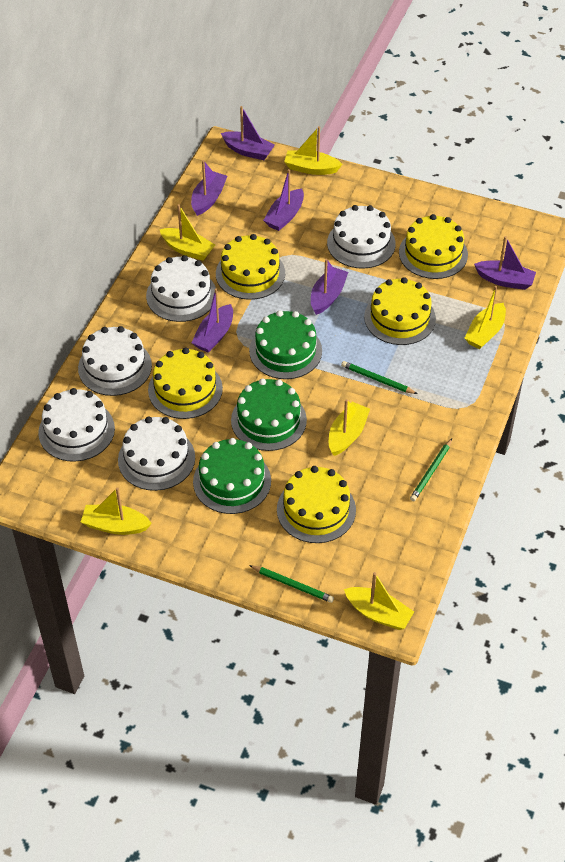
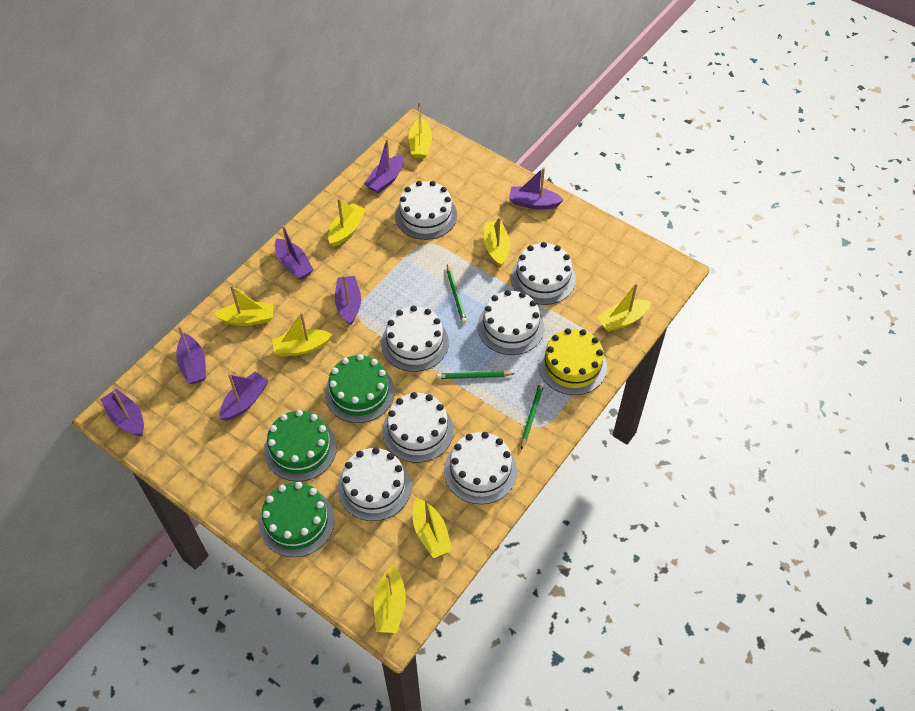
purple boat: [191,160,227,216] [191,288,233,353] [221,106,275,160] [263,169,304,231] [311,259,348,315] [474,236,536,290] = 6 -> [100,389,144,436] [176,326,206,384] [219,372,269,421] [275,225,314,280] [335,275,361,326] [364,139,404,194] [509,167,564,210] = 7
white cake: [38,388,115,462] [78,326,152,396] [118,416,195,491] [146,255,216,322] [327,205,396,269] = 5 -> [338,447,411,521] [381,305,449,372] [382,392,454,463] [395,181,457,240] [444,432,517,504] [477,290,544,355] [511,242,576,305] = 7
yellow boat: [81,487,152,535] [159,204,215,261] [284,126,342,175] [329,399,370,456] [344,572,414,630] [465,286,506,349] = 6 -> [214,285,273,326] [272,312,332,357] [328,198,366,247] [374,566,406,633] [409,103,432,159] [413,498,452,558] [484,217,510,267] [597,283,651,332] = 8
yellow cake: [148,347,223,419] [216,234,285,300] [277,466,356,543] [364,277,436,345] [399,214,468,279] = 5 -> [538,328,607,395] = 1

